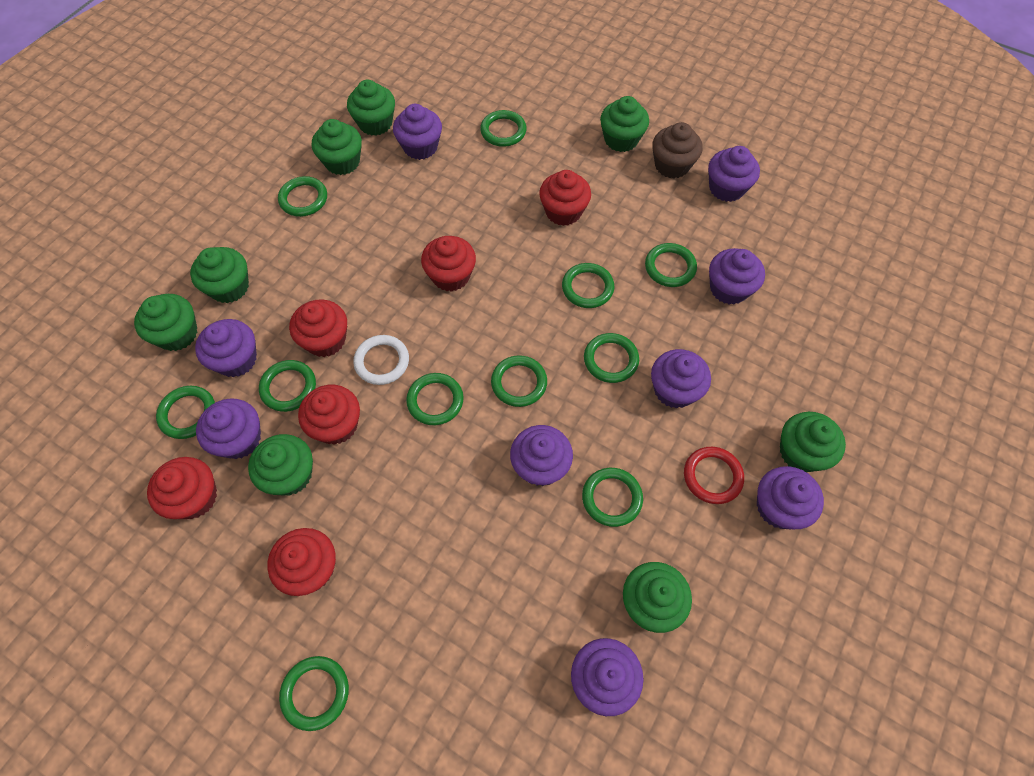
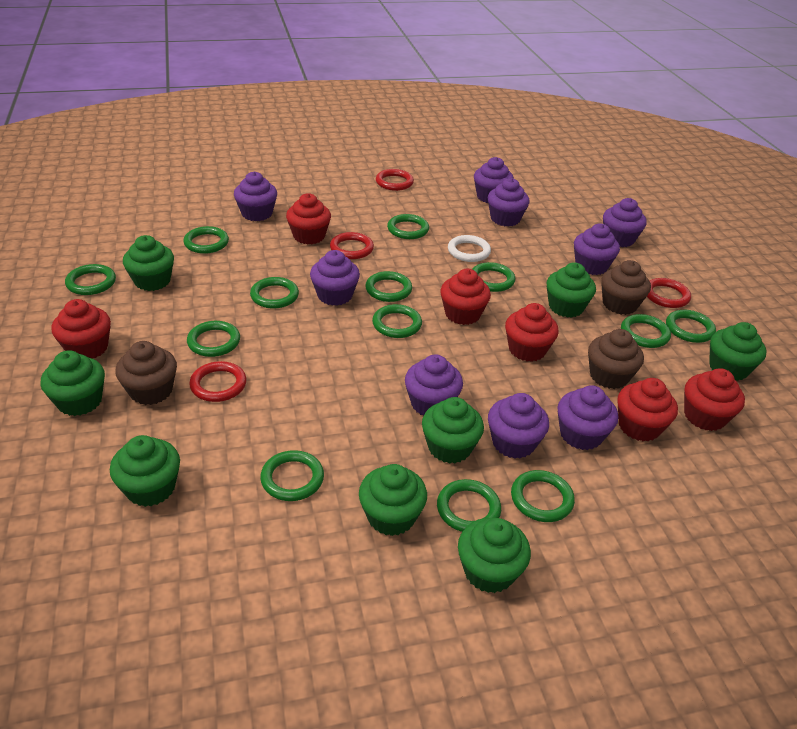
brown cupcake: [652,122,703,178] = 1 -> [115,341,177,405] [588,329,644,389] [601,260,651,315] = 3
green ring: [156,386,215,439] [259,360,316,412] [278,176,327,217] [279,656,349,731] [406,373,464,425] [480,110,527,147] [491,355,547,407] [562,263,614,308] [582,468,643,527] [584,333,639,383] [645,243,697,287] = 11 -> [65,264,116,295] [184,226,229,254] [187,321,240,357] [250,277,299,309] [260,450,324,501] [365,271,412,302] [372,304,422,338] [387,214,429,239] [437,479,501,532] [472,262,515,292] [511,470,575,522] [621,314,671,348] [666,310,716,343] = 13
red ring: [684,447,744,504] = 1 -> [189,361,247,402] [330,232,374,259] [376,169,414,191] [647,278,691,308] = 4

